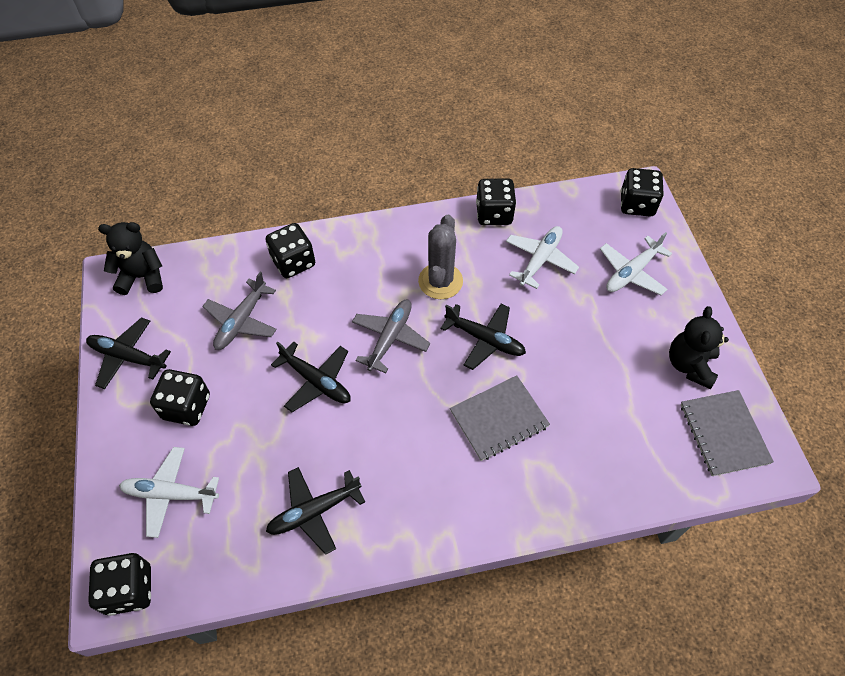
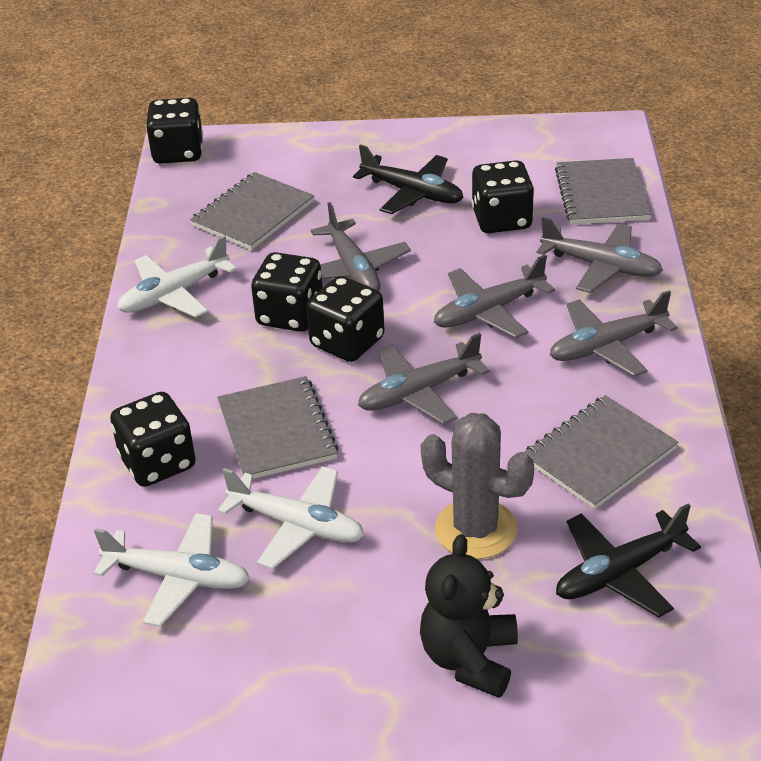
black plane: [86,317,171,389] [266,467,365,555] [271,341,351,412] [440,304,526,370] = 4 -> [353,144,464,214] [556,504,701,618] = 2
black teddy bear: [98,222,163,295] [669,306,729,389] = 2 -> [420,534,518,698] = 1
grey notebook: [450,375,550,461] [681,390,774,476] = 2 -> [190,172,314,250] [217,376,338,479] [524,395,679,509] [555,158,651,224] = 4
grey plane: [202,272,277,350] [352,300,430,373] = 2 -> [311,202,411,291] [358,333,490,425] [434,255,555,338] [537,217,663,293] [550,291,678,377] = 5

